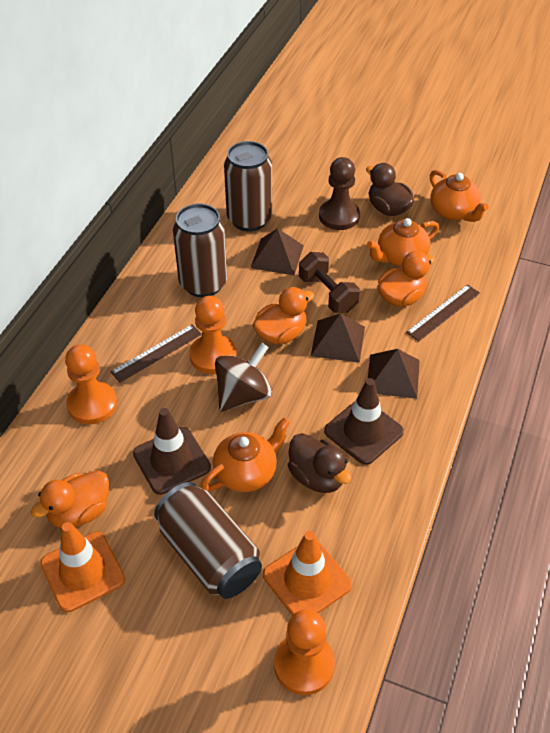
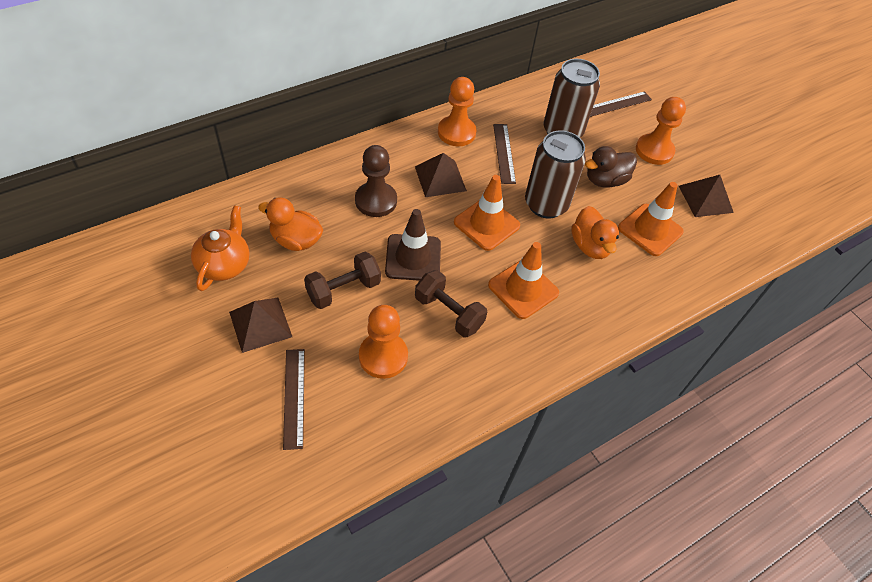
brown can: [154,482,262,599] [173,203,227,297] [224,141,272,231] = 3 -> [525,130,586,219] [544,59,600,138] = 2
brown duck: [288,433,351,493] [366,163,414,216] = 2 -> [585,146,637,188] = 1
brown dumbbell: [299,252,360,313] = 1 -> [304,252,381,309] [415,270,487,338] = 2
brown ruler: [110,325,202,383] [406,284,480,341] = 2 -> [283,349,305,450] [493,124,516,184] [590,91,652,117] = 3
brown spinning top: [215,343,272,412] = 1 -> none = 0
brown traffic cone: [133,408,211,495] [324,378,404,465] = 2 -> [385,209,441,281] = 1
orange duck: [31,470,109,528] [253,287,314,344] [377,251,435,307] = 3 -> [258,197,323,251] [571,206,619,259] = 2
orange teapot: [201,418,290,492] [367,218,439,267] [430,170,489,222] = 3 -> [191,205,250,291] = 1
orange traffic cone: [40,522,125,613] [263,531,352,616] = 2 -> [454,175,520,251] [488,242,559,319] [618,182,684,256] = 3

